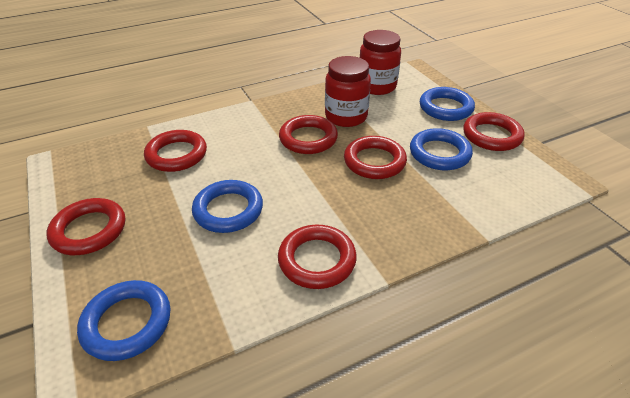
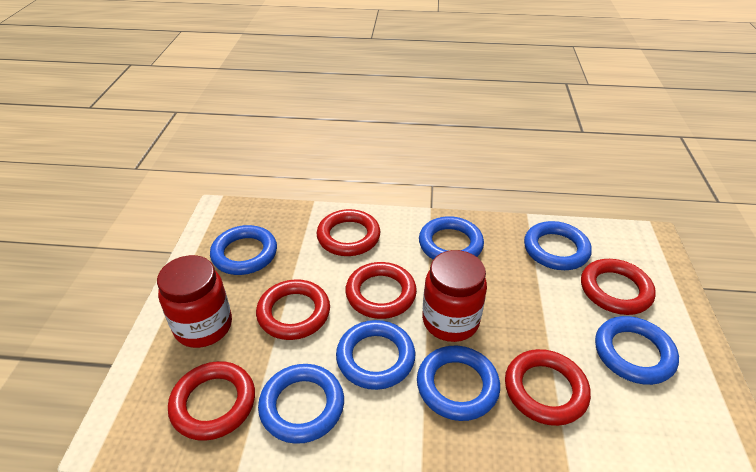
blue ring: [77,280,170,361] [192,180,263,233] [410,128,473,170] [420,87,475,121] = 4 -> [210,225,277,275] [258,364,344,444] [336,320,415,390] [417,346,500,421] [419,216,484,260] [524,221,592,270] [595,316,679,385] = 7

